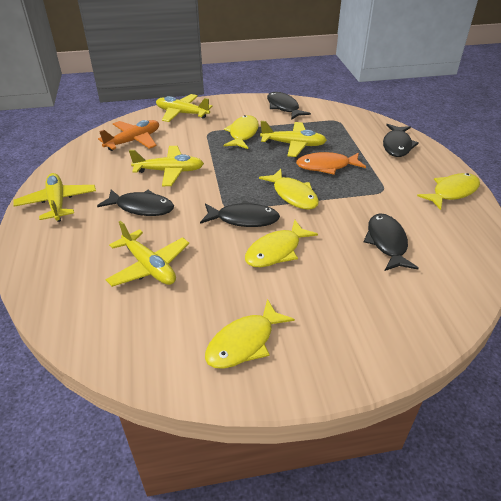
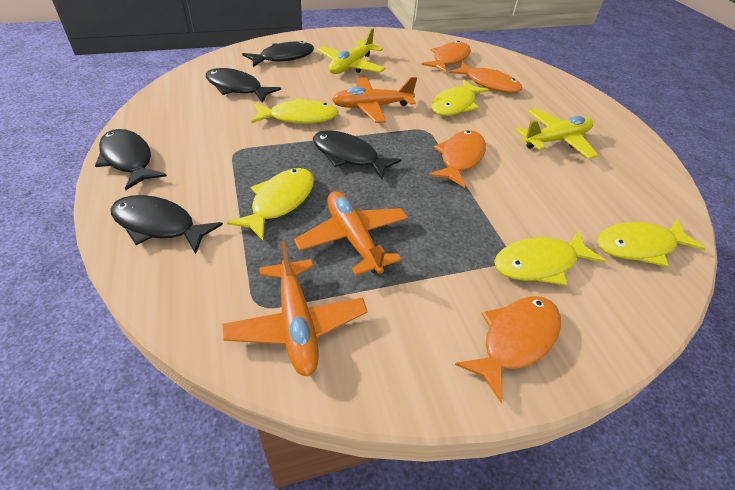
orange fish: [296,152,366,175] = 1 -> [421,41,471,73] [429,130,486,188] [449,62,522,93] [455,296,561,403] = 4
orange plane: [98,120,159,151] = 1 -> [222,241,367,377] [294,191,408,276] [332,77,417,123] = 3
yellow plane: [13,173,96,222] [105,221,189,287] [129,146,204,186] [156,94,213,122] [260,121,327,157] = 5 -> [318,28,385,74] [516,108,598,159] = 2

